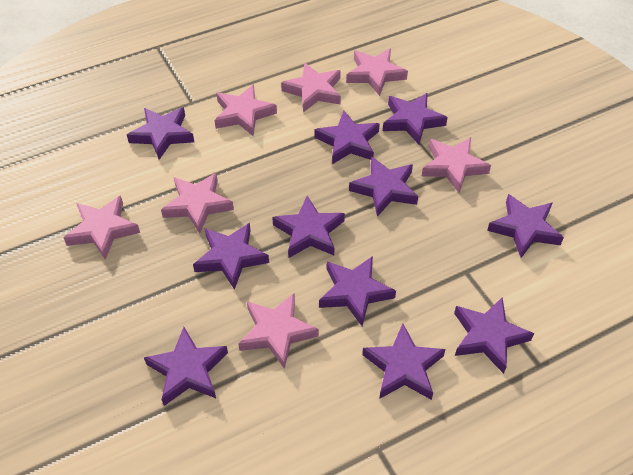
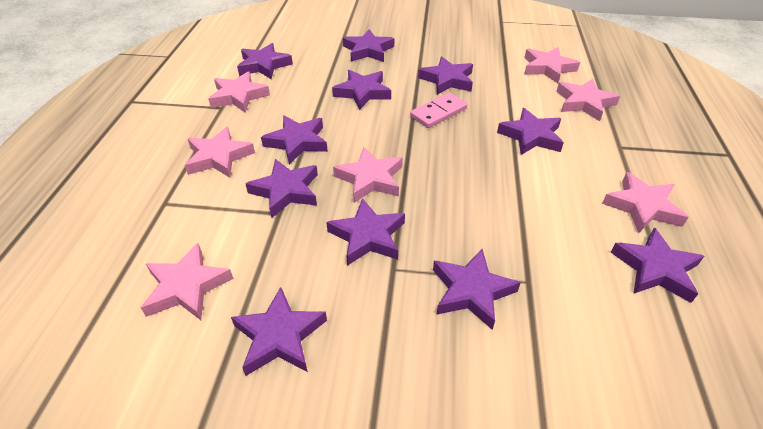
pink domino: none = 0 -> [410,93,467,128] = 1

